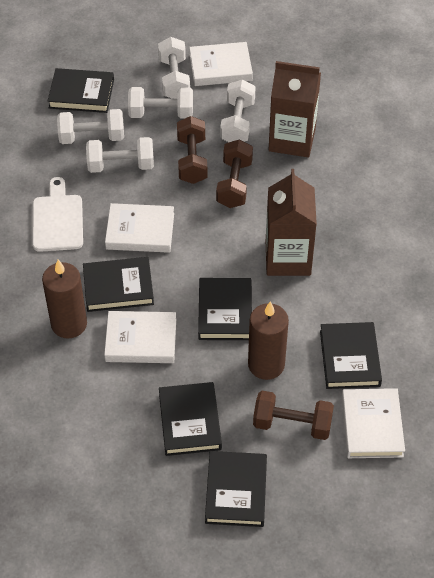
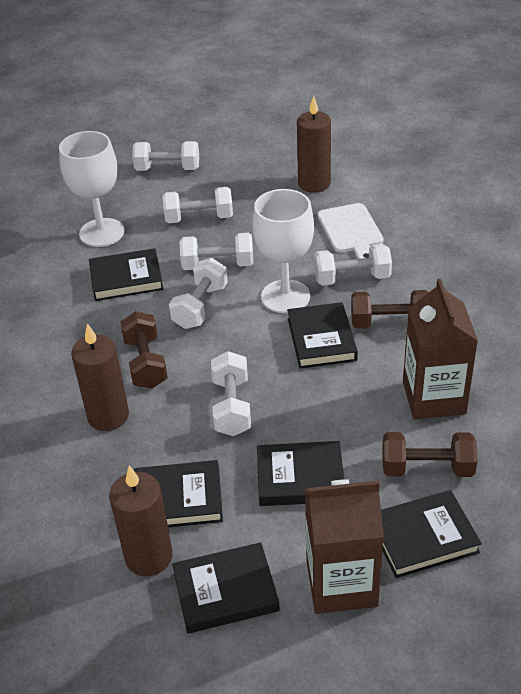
brown candle: [42,260,87,339] [248,301,289,380] = 2 -> [71,323,129,431] [109,466,172,576] [297,96,331,193] = 3
white book: [104,311,176,363] [105,203,174,253] [189,42,253,86] [342,388,405,458] = 4 -> none = 0
white dumbbell: [57,109,124,144] [86,137,154,173] [128,87,193,119] [158,37,190,99] [220,79,255,142] = 5 -> [132,141,199,171] [162,187,233,223] [169,258,228,329] [179,233,254,270] [211,351,251,436] [314,244,392,286] = 6
white goblet: none = 0 -> [59,131,124,247] [252,189,314,313] = 2

